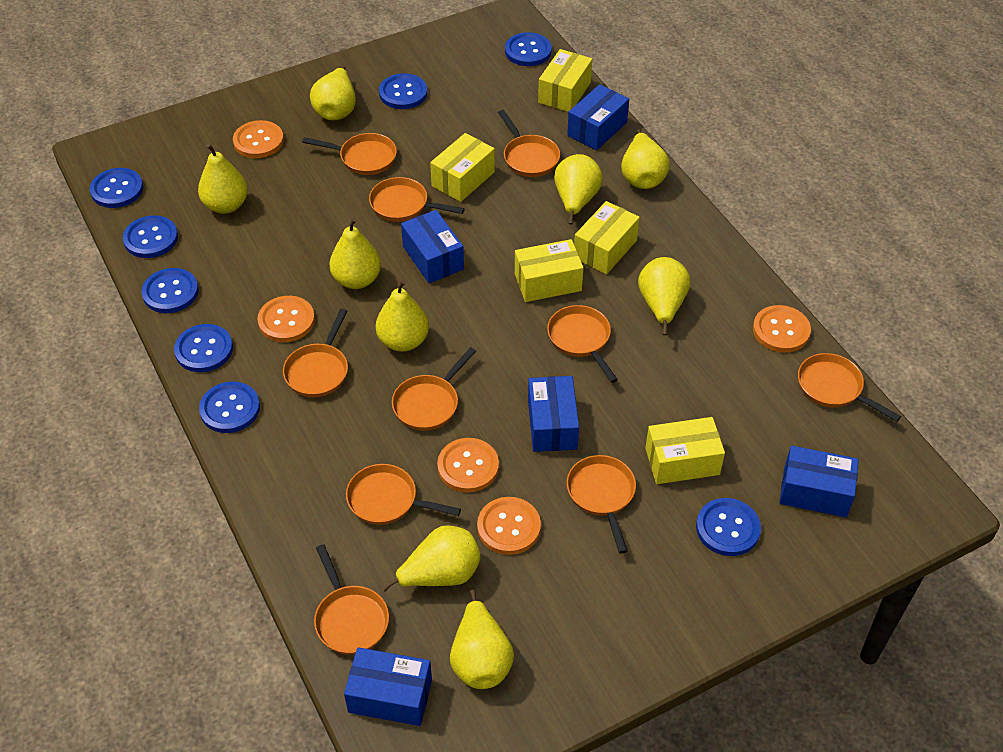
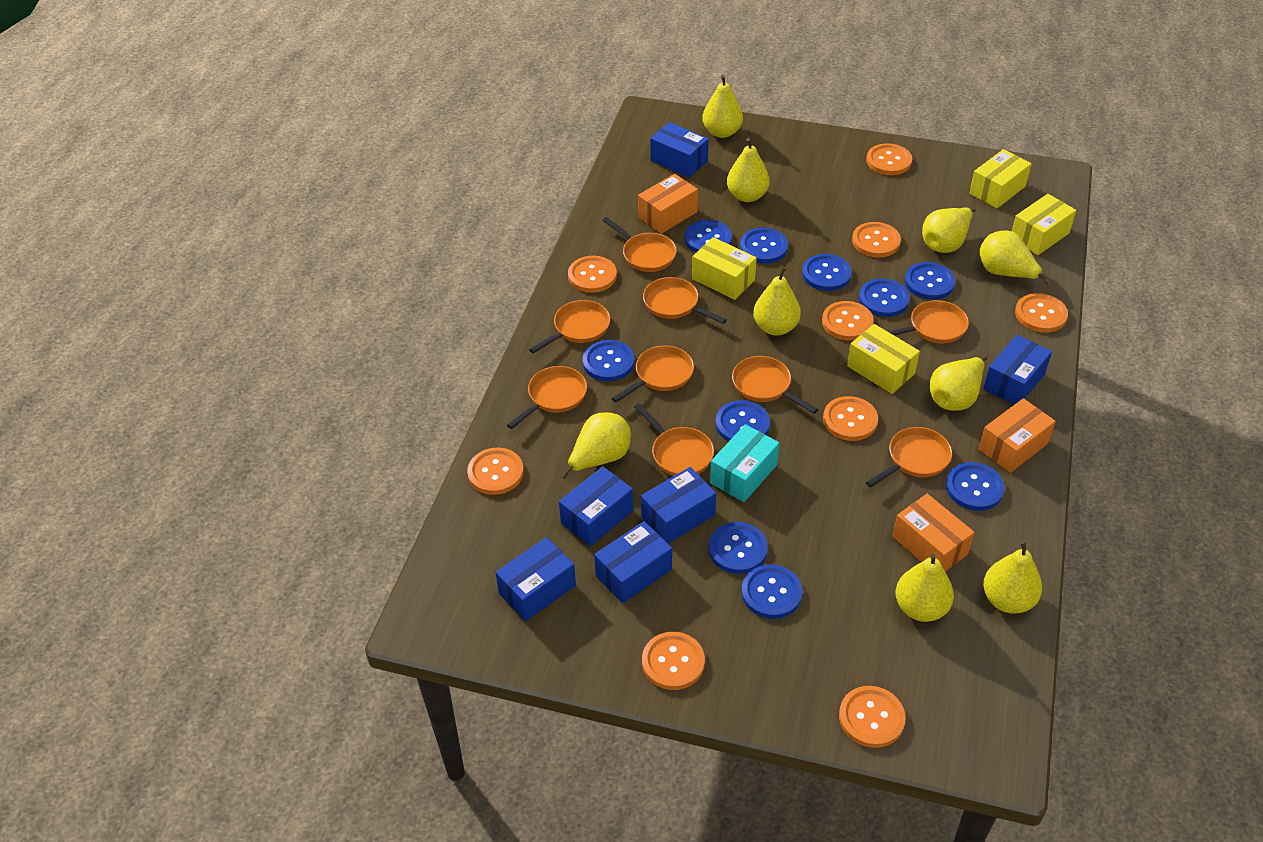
blue box: [344,647,432,726] [401,210,464,283] [528,376,579,452] [567,84,629,150] [779,446,859,517] = 5 -> [495,537,576,621] [559,466,633,546] [594,521,672,603] [641,467,716,544] [650,122,709,178] [983,335,1052,405] = 6
blue button: [90,168,143,208] [123,215,178,258] [142,268,199,313] [174,324,233,372] [199,382,260,433] [379,73,427,109] [505,32,552,66] [696,498,761,556] = 8 -> [583,340,635,381] [685,220,732,253] [709,522,768,574] [716,400,770,442] [740,228,788,263] [742,564,802,619] [802,254,852,291] [859,279,910,317] [905,262,955,300] [946,462,1005,511] = 10
orange box: none = 0 -> [638,174,698,234] [892,494,975,572] [979,398,1056,473] = 3
orange button: [233,120,284,158] [257,296,315,342] [437,438,499,492] [477,497,541,555] [753,305,811,353] = 5 -> [467,448,524,495] [568,256,617,293] [642,632,705,690] [822,301,874,340] [823,396,878,441] [839,686,906,748] [852,222,901,257] [866,143,912,175] [1015,293,1068,333] = 9
orange pan: [283,309,348,397] [302,133,397,175] [314,544,389,655] [346,464,461,525] [369,177,465,222] [392,347,476,431] [498,110,560,177] [547,305,618,383] [567,455,636,554] [798,353,901,422] = 10 -> [507,366,587,429] [529,300,610,354] [602,217,677,272] [612,345,694,403] [634,403,714,476] [643,277,727,324] [732,356,818,414] [866,427,952,487] [888,300,969,344] = 9
turquoise box: none = 0 -> [710,424,780,502] = 1
yellow box: [430,133,495,202] [515,239,584,302] [538,49,592,112] [574,201,640,274] [645,417,725,484] = 5 -> [692,237,757,300] [847,324,920,394] [969,149,1031,208] [1012,194,1076,255] = 4

